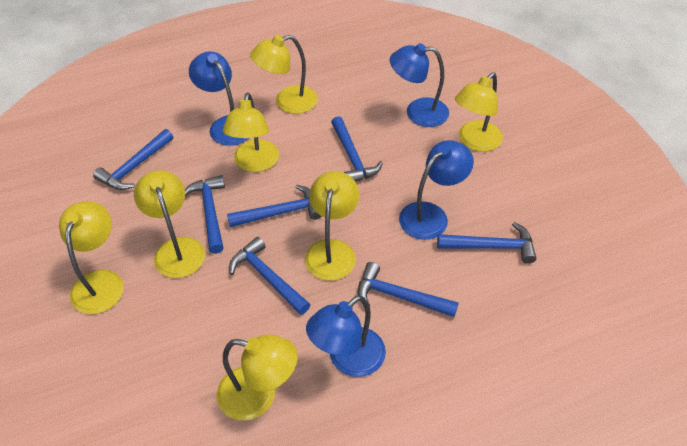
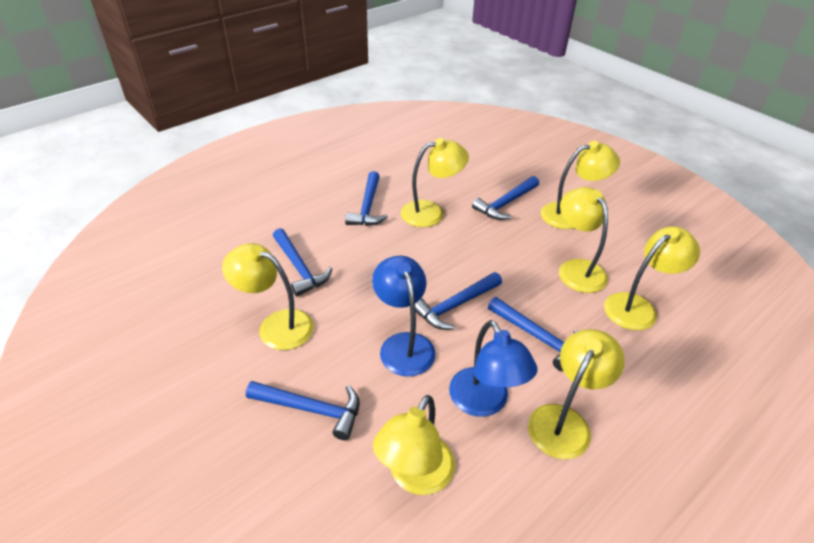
blue hammer: [93,129,173,190] [185,175,225,254] [227,185,322,227] [229,237,311,315] [331,116,383,182] [358,262,459,317] [437,222,537,264] = 7 -> [246,381,360,440] [273,228,332,296] [345,171,388,226] [415,272,502,330] [472,176,539,220] [488,297,578,372] = 6
blue lamp: [189,51,249,146] [306,295,386,377] [390,43,449,127] [399,140,474,240] = 4 -> [372,256,436,377] [449,320,537,417] = 2

